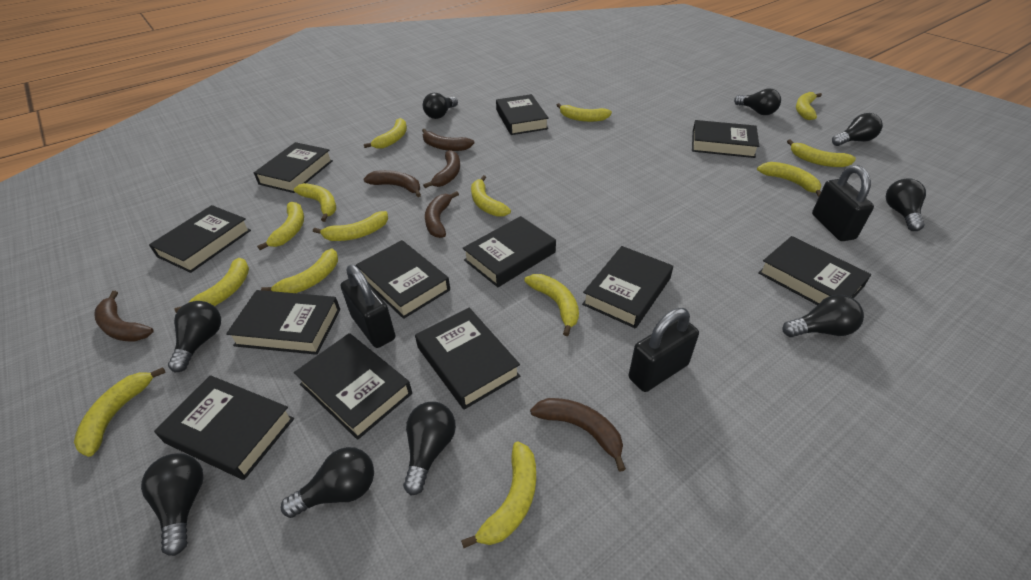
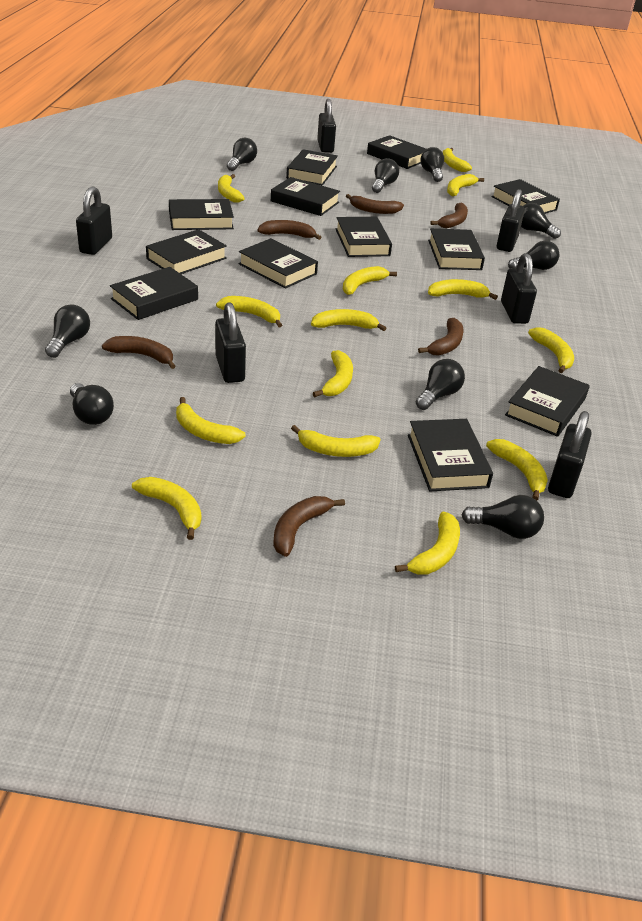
black padlock: [341,265,396,348] [629,308,699,392] [812,165,874,241] = 3 -> [76,186,112,255] [215,302,246,383] [317,99,336,153] [496,189,525,252] [501,253,537,324] [548,411,591,498] = 6

